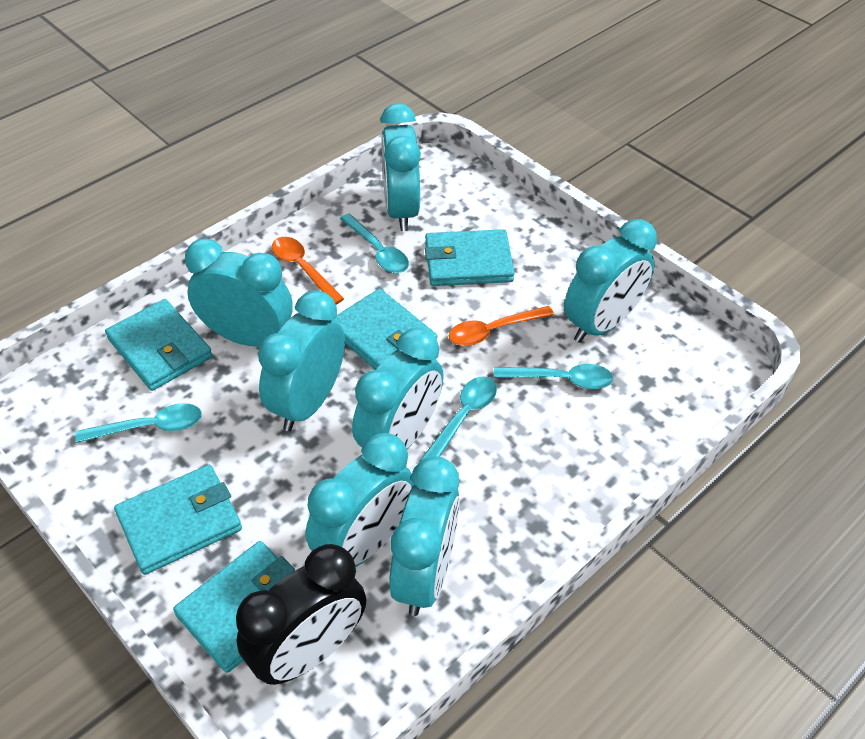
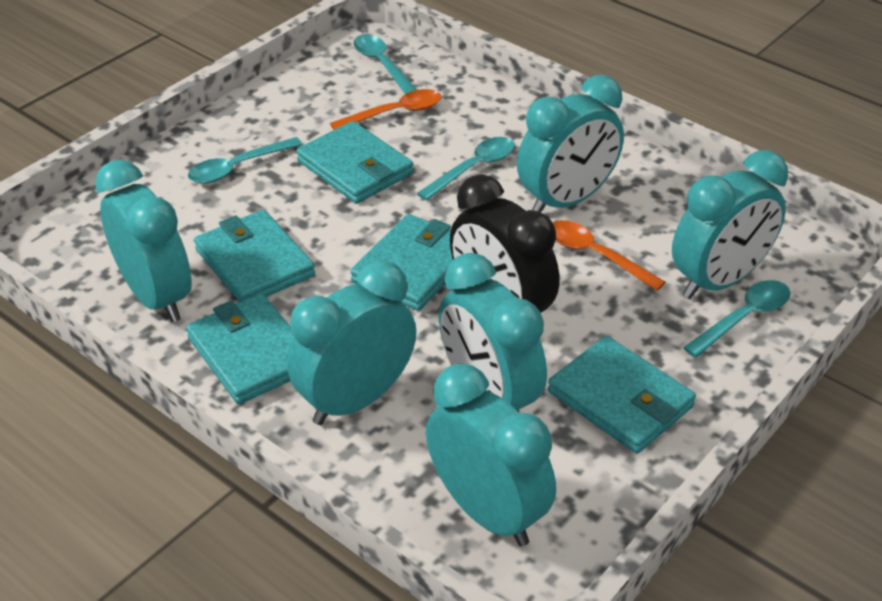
turquoise clock: [185,238,293,346] [258,290,345,431] [305,433,414,567] [352,327,444,449] [380,103,421,231] [389,456,460,616] [564,219,657,343] = 7 -> [95,160,192,322] [287,260,416,425] [426,364,556,546] [439,253,547,412] [517,75,624,212] [672,150,788,299] = 6

